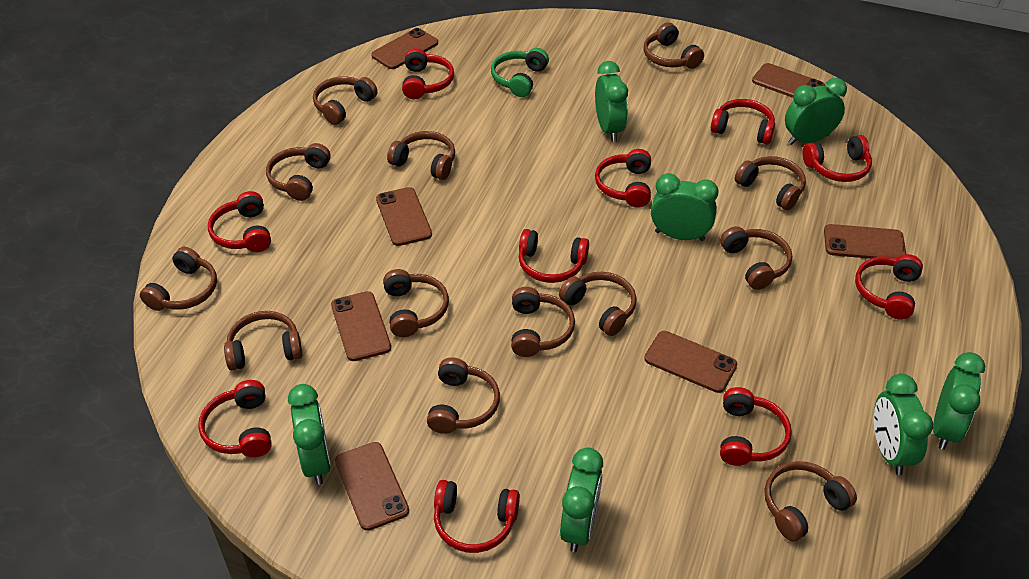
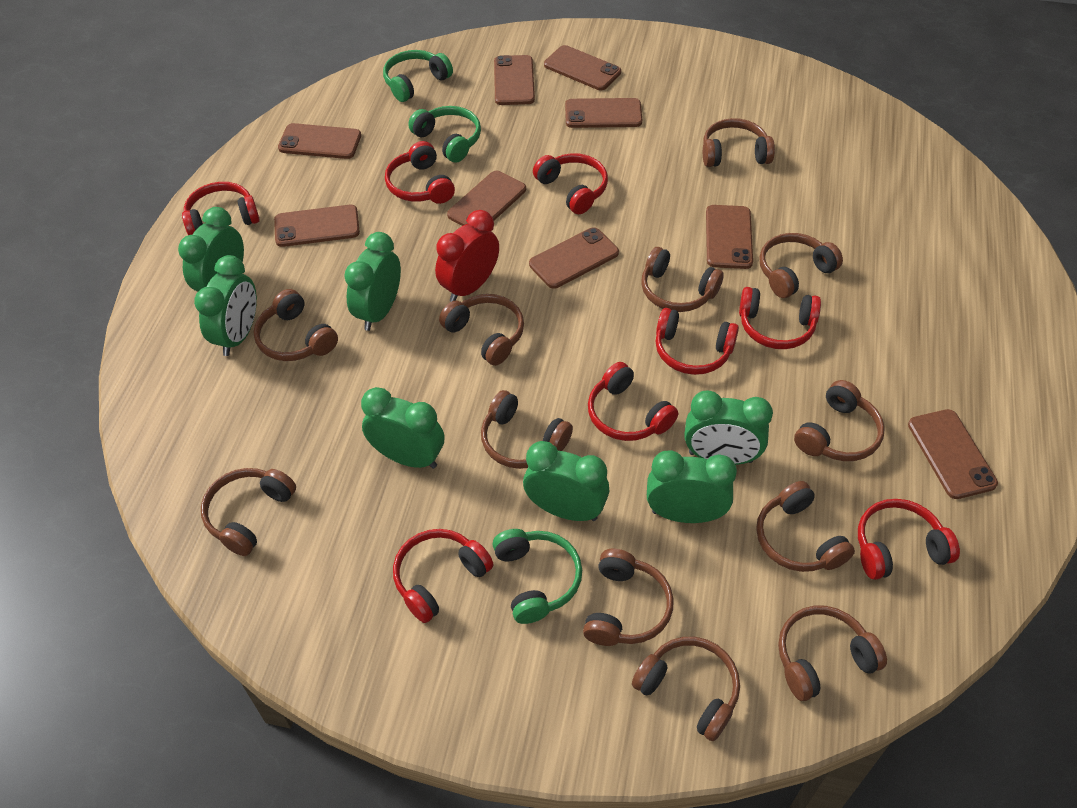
brown headphones: [140,247,217,311] [224,311,302,371] [266,143,331,201] [313,76,377,125] [383,269,449,337] [387,131,455,180] [427,357,500,434] [511,287,575,357] [559,272,637,336] [643,22,704,69] [720,226,792,290] [735,156,806,210] [765,461,857,541] = 13 -> [201,468,296,556] [254,289,338,361] [439,294,524,366] [481,390,573,469] [583,549,674,646] [632,637,740,741] [641,247,724,312] [703,118,775,167] [756,481,855,572] [759,233,843,298] [778,606,887,701] [794,380,885,461] = 12
brown phone: [331,291,391,361] [335,442,409,531] [371,28,438,69] [376,187,432,246] [644,331,737,393] [752,63,826,98] [824,224,906,259] = 7 -> [274,205,360,247] [278,123,361,159] [447,171,526,226] [494,55,535,105] [529,228,619,289] [544,45,621,90] [565,98,642,128] [706,205,753,269] [908,409,998,499] = 9
green headphones: [491,48,549,97] = 1 -> [383,50,453,102] [408,106,481,163] [492,529,582,624] = 3
red clock: none = 0 -> [435,210,499,302] = 1
red headphones: [198,380,272,457] [208,191,271,252] [402,48,454,99] [434,480,520,553] [519,229,589,283] [595,149,651,208] [711,99,775,145] [720,387,792,466] [803,135,872,182] [855,254,923,320] = 10 -> [182,182,260,235] [385,141,455,204] [393,529,494,623] [533,153,608,214] [588,362,678,441] [656,308,739,375] [739,287,821,349] [858,499,960,580] = 8

